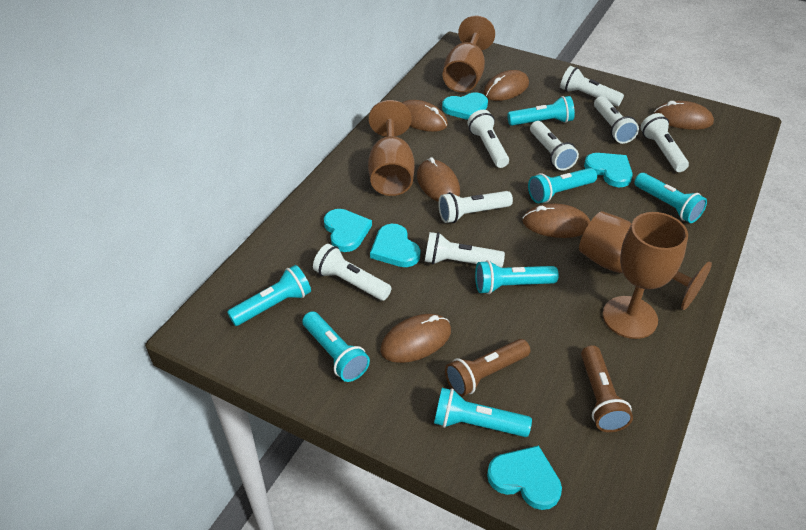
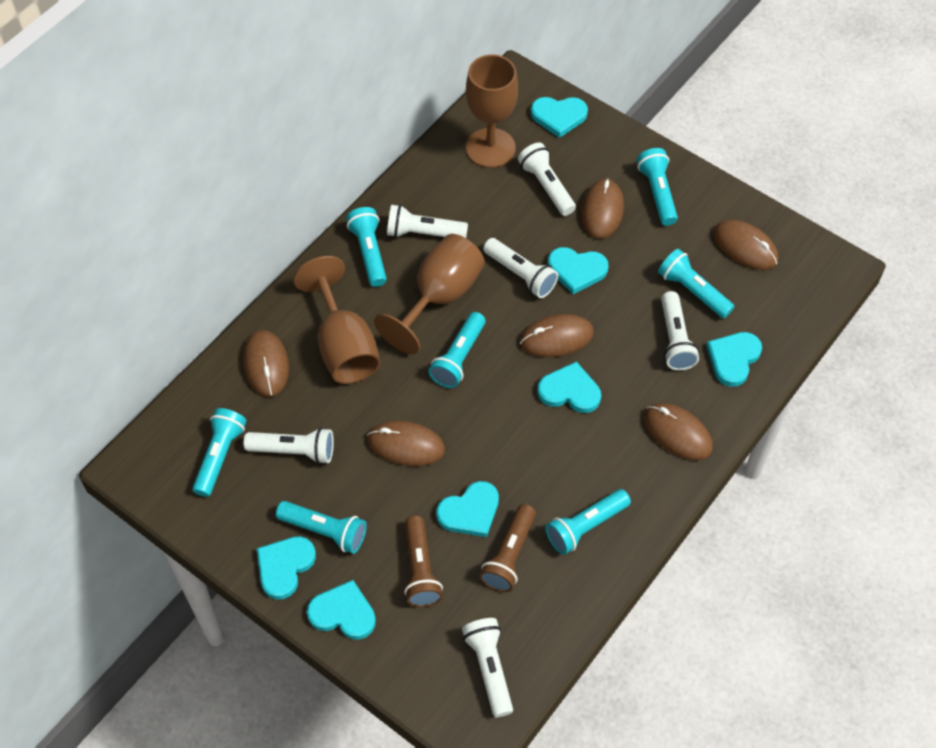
brown goblet: [368,100,415,196] [443,16,495,93] [579,211,712,310] [603,212,688,339] = 4 -> [293,256,380,384] [374,234,485,354] [466,54,518,168] = 3
turquoise heart: [324,209,372,252] [370,224,420,267] [442,92,488,120] [487,446,562,510] [584,153,633,187] = 5 -> [257,536,316,599] [307,580,376,640] [436,481,499,537] [531,97,588,138] [538,361,601,413] [548,247,609,294] [706,332,762,387] = 7
white flashlight: [313,244,392,301] [425,232,505,268] [438,191,513,223] [468,110,509,168] [530,121,579,171] [560,66,624,106] [594,96,639,144] [641,113,689,172] = 8 -> [244,427,334,464] [387,205,468,238] [462,618,513,717] [483,238,558,298] [518,143,576,216] [661,291,699,370] = 6

